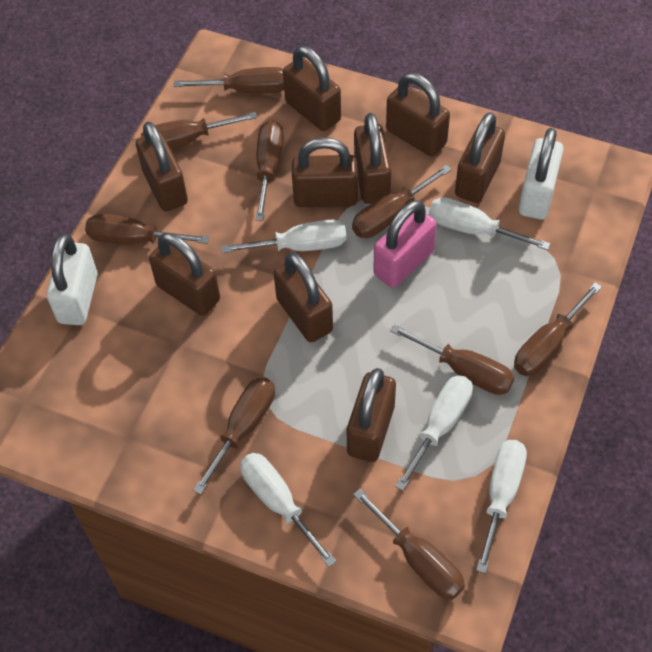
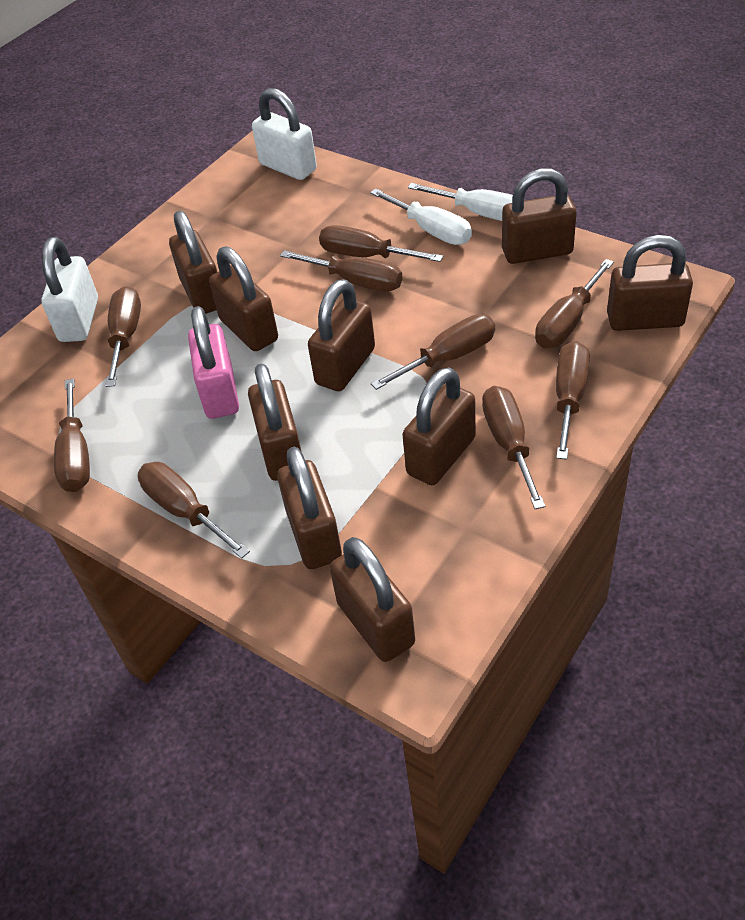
white screwdriver: [221,220,347,253] [240,453,337,567] [395,375,473,491] [429,197,551,250] [476,440,527,574] = 5 -> [370,188,472,245] [408,183,513,221] = 2

